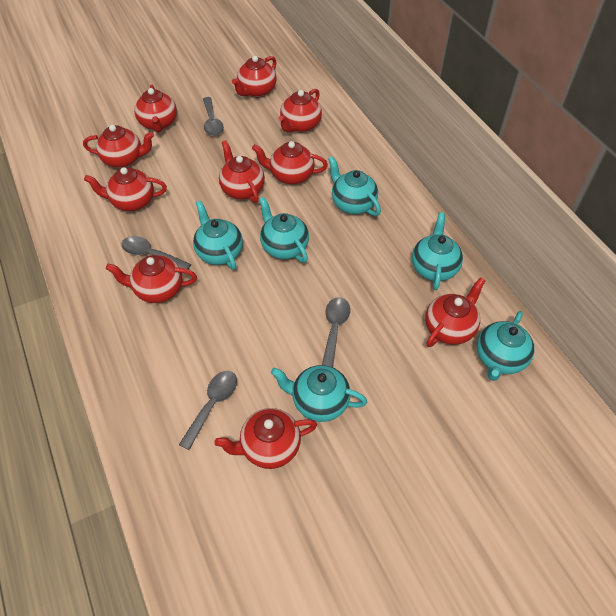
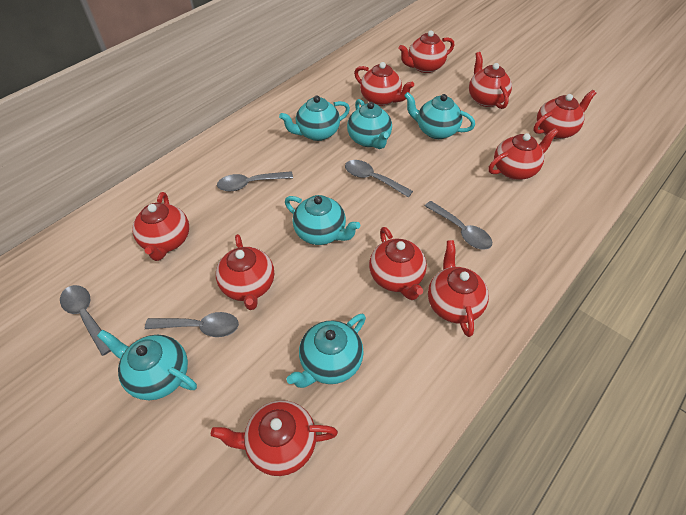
grey spoon: [121,236,191,269] [179,371,237,450] [203,97,224,136] [322,297,350,367] = 4 -> [60,285,111,356] [145,312,239,337] [217,171,293,191] [345,160,413,198] [425,201,492,250] = 5

